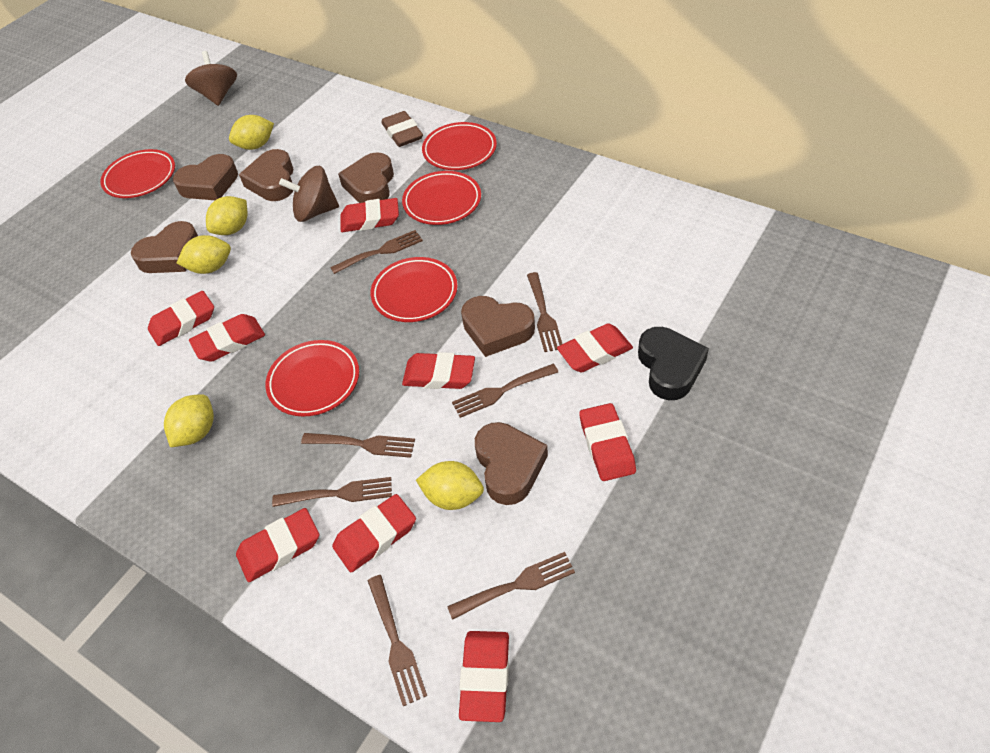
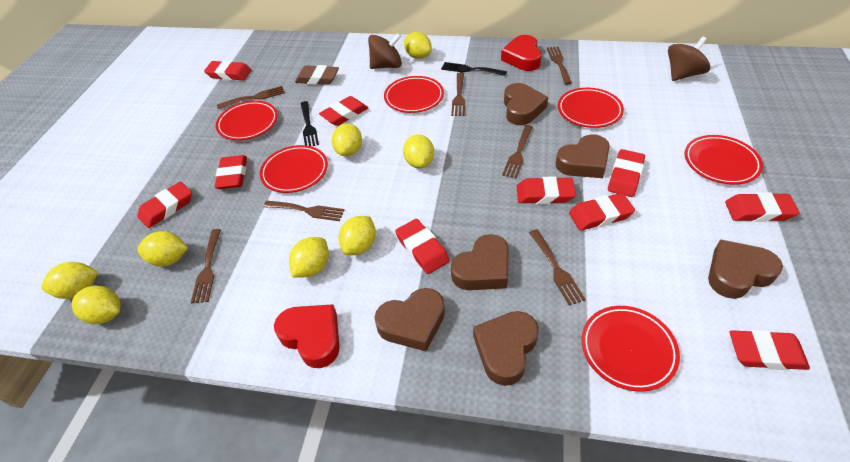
black fork: none = 0 -> [300,101,319,146] [441,62,507,76] = 2
black heart: [638,327,709,400] = 1 -> none = 0
red eraser: [148,291,214,346] [189,314,265,362] [236,508,319,582] [332,494,416,573] [340,198,399,232] [402,352,475,389] [459,631,509,722] [557,323,633,372] [579,403,636,481] = 9 -> [137,182,192,228] [204,60,251,80] [215,155,247,189] [319,96,368,126] [395,219,450,274] [517,177,576,204] [569,193,635,231] [608,149,645,197] [725,192,799,222] [729,330,810,370] = 10
red heart: none = 0 -> [274,304,340,368] [501,35,542,71] = 2
red plate: [100,149,175,198] [265,340,359,417] [371,257,457,322] [402,171,481,225] [422,122,497,170] = 5 -> [216,101,278,140] [260,145,328,193] [384,76,444,113] [558,88,624,128] [581,306,680,392] [685,135,763,185] = 6
yellow lemon: [164,394,214,447] [177,235,231,274] [206,196,248,235] [229,115,274,150] [416,461,484,510] = 5 -> [41,262,98,299] [72,286,121,324] [137,231,188,266] [289,237,329,277] [332,123,362,156] [339,216,376,255] [403,134,434,168] [404,32,432,59] = 8

